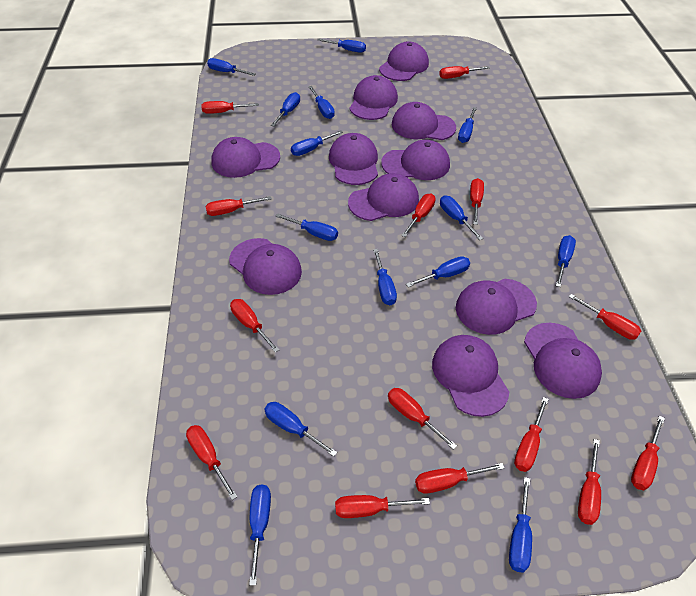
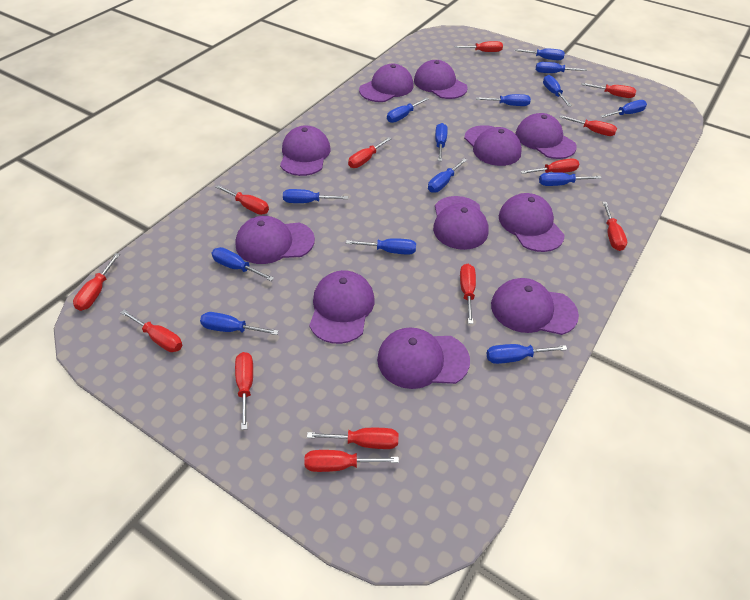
red screwdriver: [186,425,237,500] [201,101,259,114] [206,196,272,216] [230,299,279,353] [335,495,430,518] [388,388,457,450] [401,194,436,237] [415,463,505,494] [439,66,490,79] [470,178,484,225] [514,397,549,472] [568,294,641,340] [578,439,601,525] [631,415,665,490] = 14 -> [73,253,120,311] [120,310,183,352] [215,185,269,215] [235,352,253,430] [304,450,399,472] [307,428,398,449] [348,137,392,168] [454,41,503,52] [460,264,476,324] [520,158,579,174] [560,115,617,136] [582,83,636,98] [602,202,627,251] = 13

